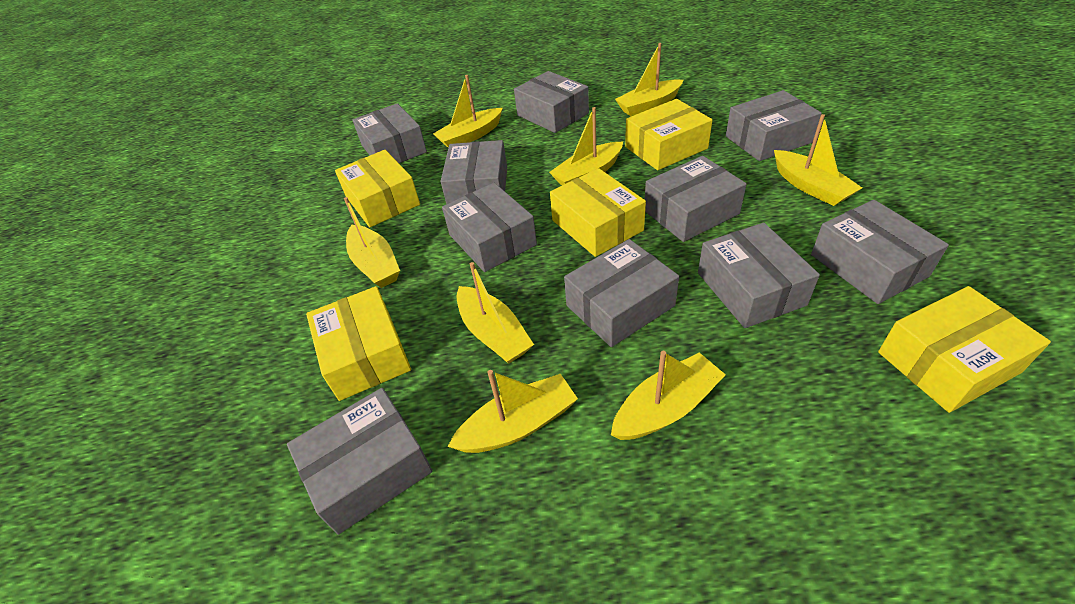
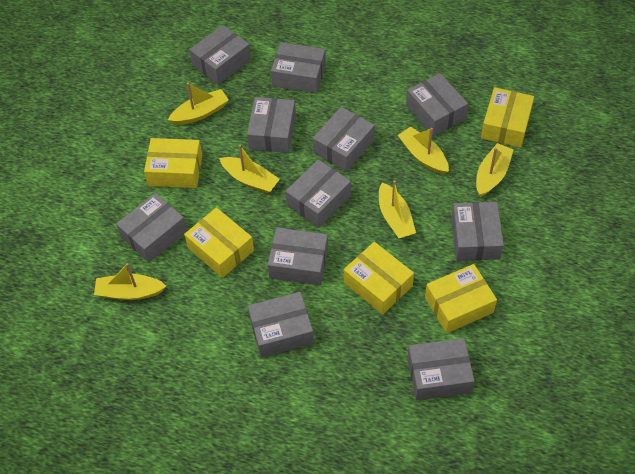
grey box: [287,388,432,535] [352,103,427,163] [440,140,507,204] [442,183,537,272] [514,71,589,133] [564,239,679,347] [645,156,747,242] [698,223,820,328] [726,90,822,161] [811,200,949,304] = 10 -> [116,193,187,263] [189,25,251,85] [247,97,296,153] [248,292,314,358] [267,228,328,285] [271,42,326,94] [285,159,351,228] [313,107,375,172] [406,73,468,136] [407,338,474,400] [451,202,504,261] = 11
yellow boat: [344,197,400,288] [433,75,503,148] [448,370,578,453] [456,262,534,364] [549,107,623,185] [611,351,726,440] [615,43,683,116] [774,114,862,206] = 8 -> [94,263,166,300] [168,83,229,125] [219,145,280,194] [379,180,416,239] [398,127,449,175] [476,143,514,197] = 6

